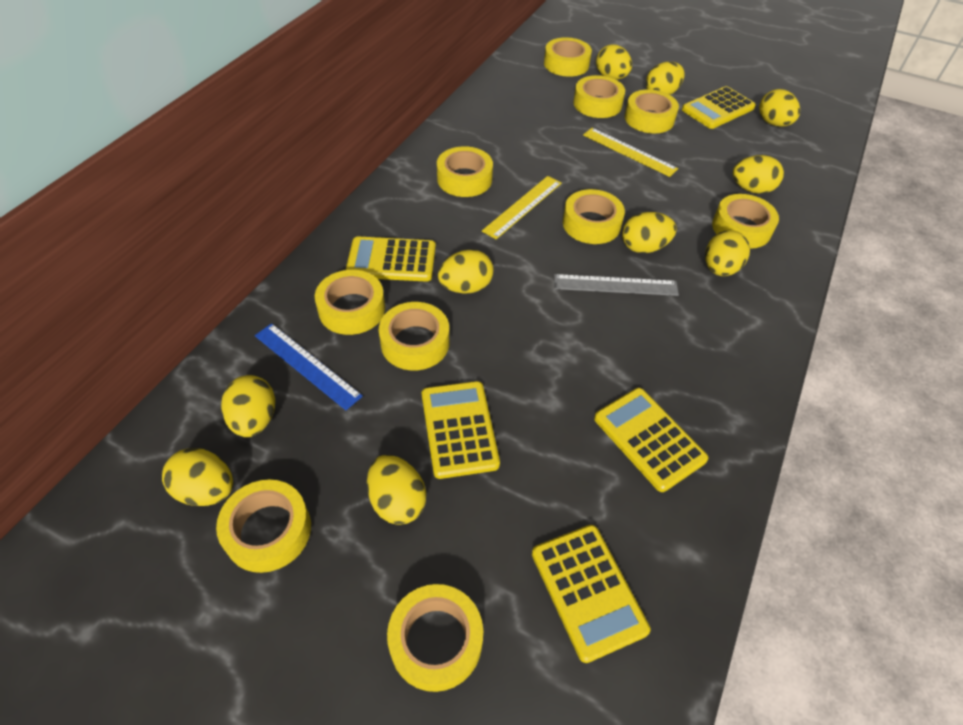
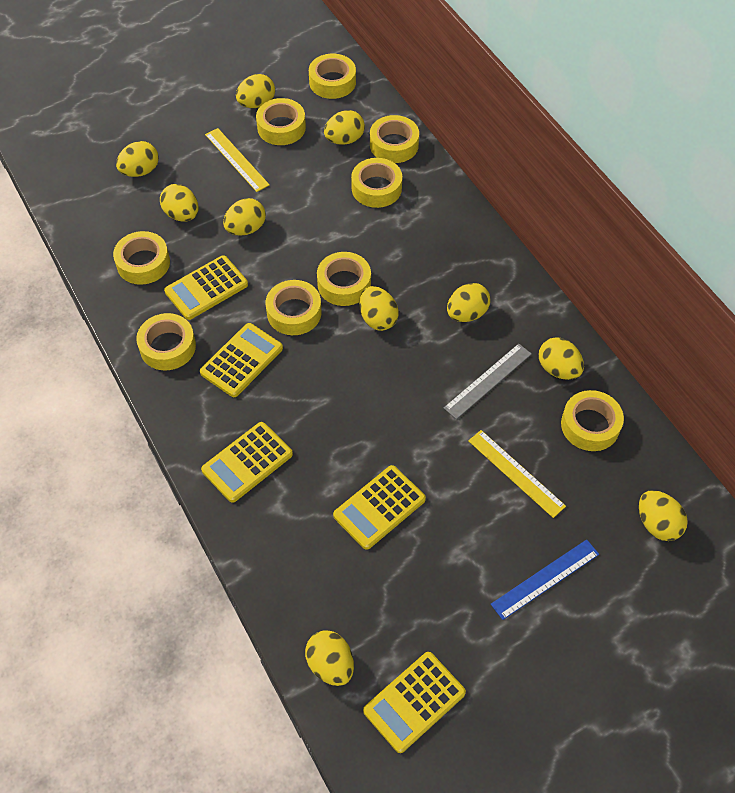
yellow tape: [216,480,311,573] [315,270,385,335] [379,302,449,371] [387,584,483,692] [437,146,493,197] [544,37,592,77] [563,189,625,244] [573,75,625,118] [625,89,679,133] [712,194,779,249] = 10 -> [113,231,170,285] [136,313,196,370] [256,98,306,145] [266,280,322,335] [309,54,356,99] [317,252,371,306] [351,158,402,208] [370,115,419,163] [561,390,624,451] = 9

